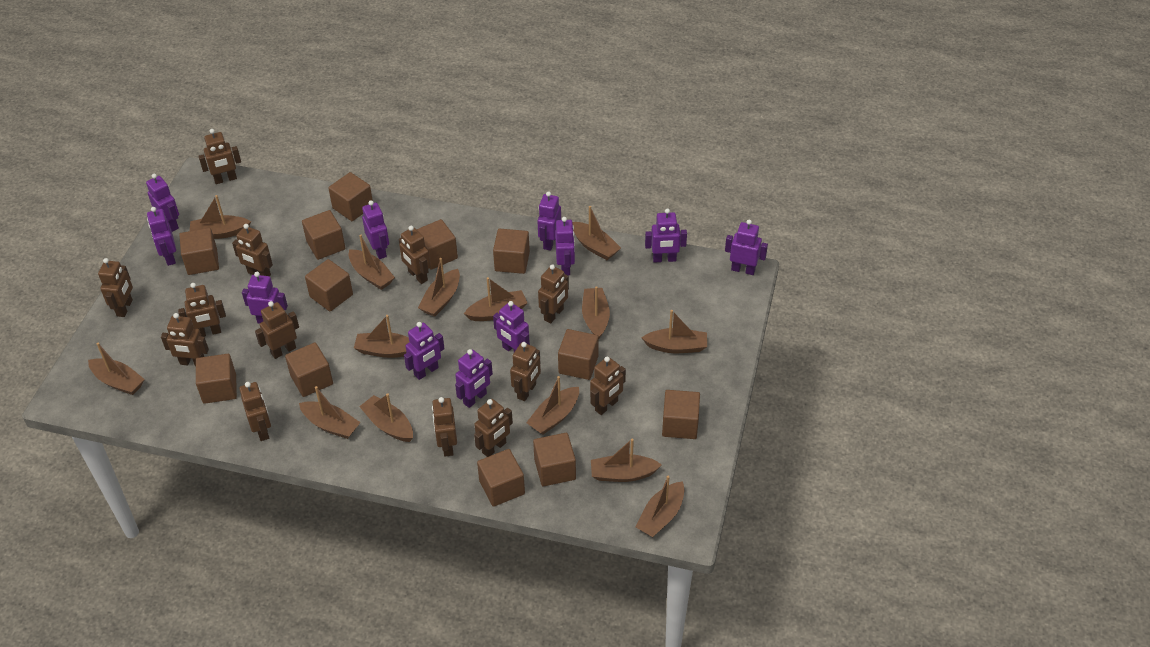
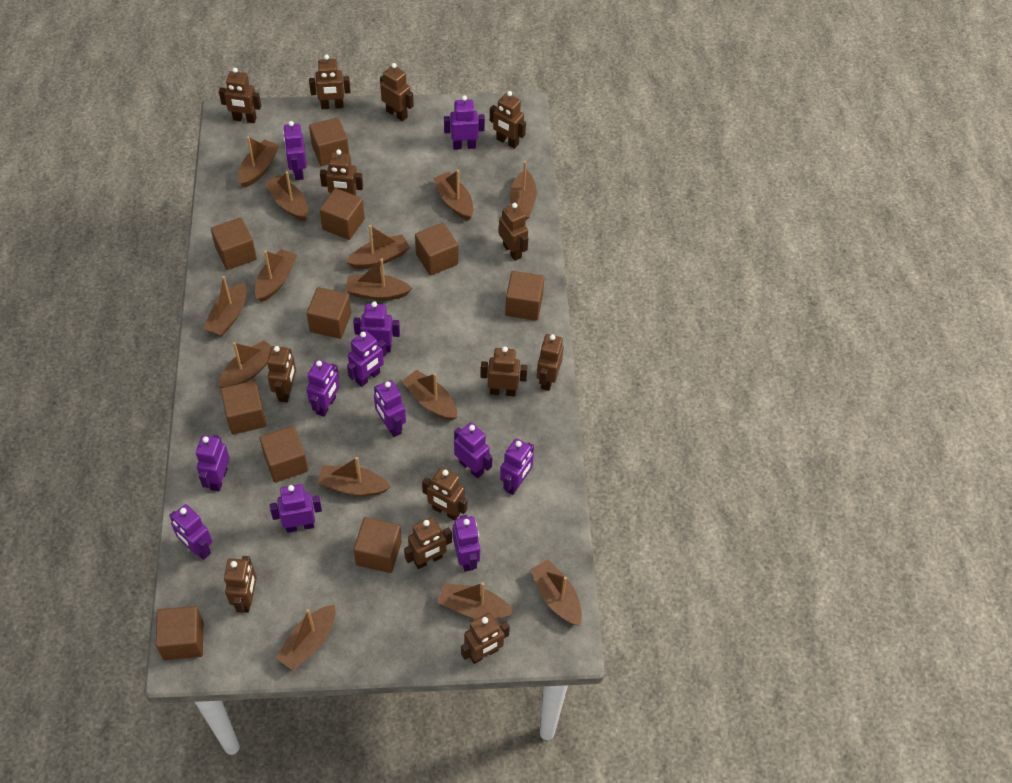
brown cube: [179,228,219,275] [196,354,237,404] [285,343,333,397] [302,210,345,260] [305,259,353,312] [328,172,373,221] [416,219,458,270] [477,449,525,507] [493,229,530,274] [533,433,576,486] [558,329,599,380] [662,390,700,439] = 12 -> [156,606,203,660] [211,217,257,270] [221,381,266,434] [260,426,308,482] [307,287,351,339] [309,117,349,166] [320,188,365,240] [354,517,402,573] [415,223,458,276] [505,271,544,321] = 10
purple robot: [146,174,179,232] [147,207,176,266] [242,272,288,324] [362,200,389,259] [404,322,445,380] [455,349,493,408] [493,301,530,352] [537,191,561,251] [555,217,575,275] [645,209,687,263] [725,219,768,275] = 11 -> [169,504,212,560] [196,435,230,492] [270,484,322,533] [283,121,307,180] [306,359,340,417] [347,331,387,387] [353,301,400,352] [374,380,406,437] [444,96,485,150] [453,515,480,572] [454,422,493,478] [500,438,534,495] = 12

